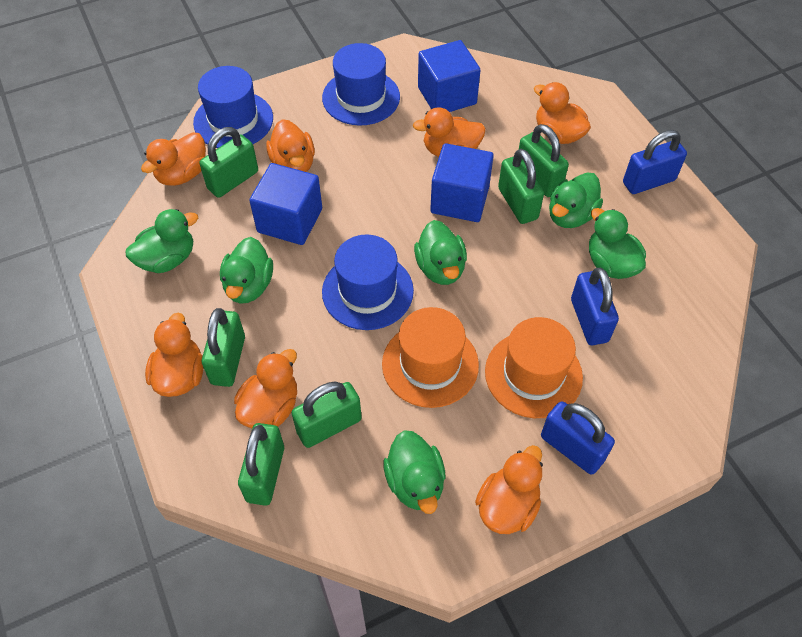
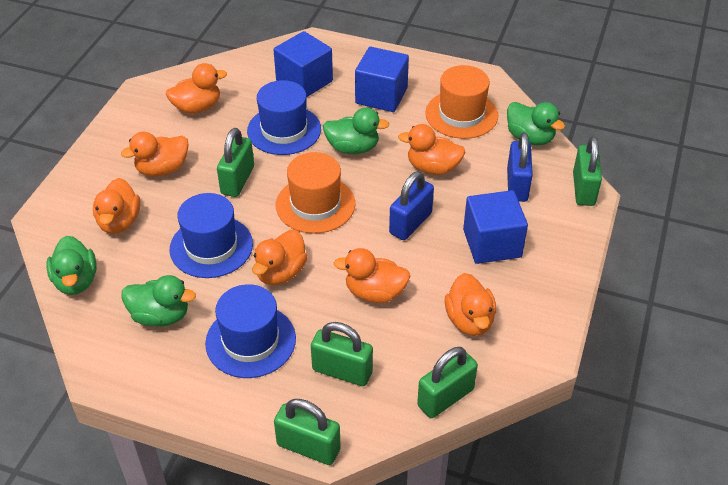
blue padlock: [541,401,615,475] [571,267,619,345] [623,130,687,194] = 3 -> [389,171,434,240] [507,132,533,202] = 2
green duck: [125,209,198,273] [220,237,273,304] [383,430,446,514] [414,220,467,285] [549,172,603,228] [589,208,646,279] = 6 -> [46,236,97,295] [121,275,196,327] [323,107,389,154] [507,102,565,146] = 4
green padlock: [199,127,258,198] [202,308,245,387] [238,423,284,506] [292,382,362,448] [498,149,544,224] [519,124,569,197] = 6 -> [217,128,254,197] [274,399,341,465] [311,322,373,386] [417,347,478,418] [573,136,602,206] = 5

